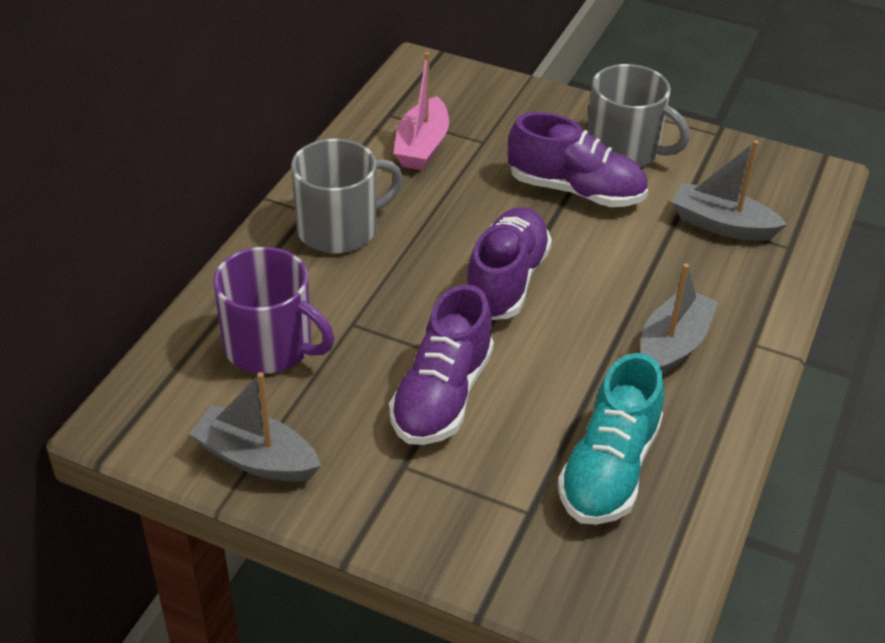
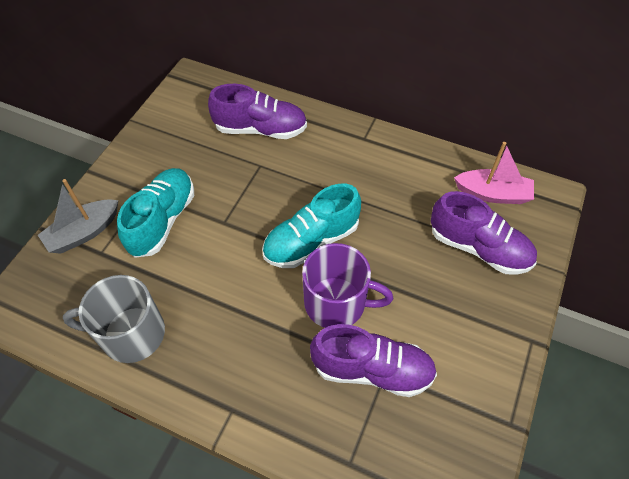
grey boat: [189,372,321,482] [641,263,718,375] [672,140,787,241] = 3 -> [38,179,118,254] = 1
grey mug: [291,139,403,253] [587,64,690,167] = 2 -> [63,275,165,363] = 1
turquoise shoe: [558,353,664,525] = 1 -> [117,168,194,258] [262,184,361,268] = 2

